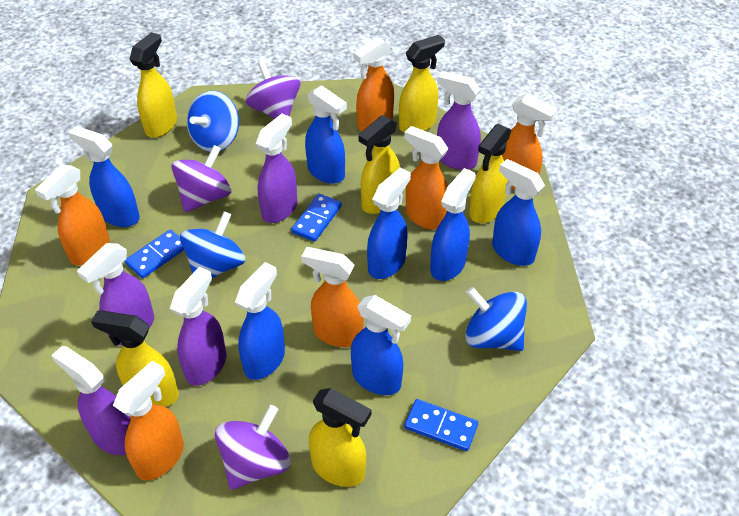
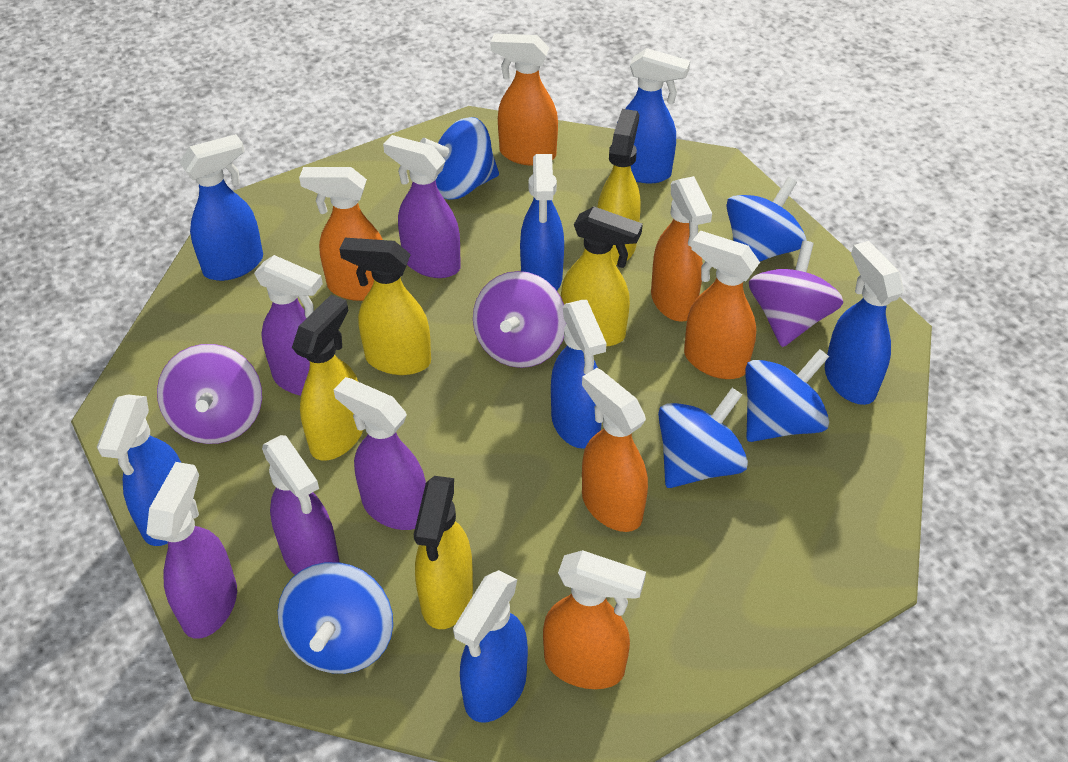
blue domino: [125,229,184,278] [291,194,342,242] [404,399,478,451] = 3 -> none = 0
blue spinning top: [180,211,245,278] [187,91,239,152] [465,287,527,351] = 3 -> [278,562,393,674] [420,117,499,200] [658,388,748,488] [726,177,807,261] [745,349,829,442] = 5
yellow spray bottle: [91,310,179,407] [129,32,177,138] [309,388,371,487] [359,115,400,214] [399,35,445,133] [469,124,511,223] = 6 -> [292,294,363,461] [339,238,431,375] [414,476,473,629] [561,207,643,347] [597,109,641,265] = 5

